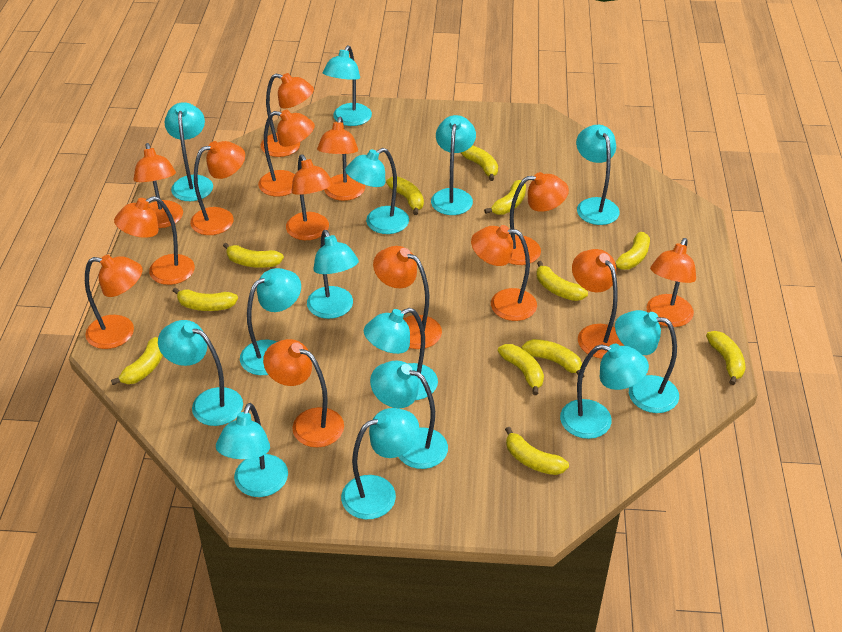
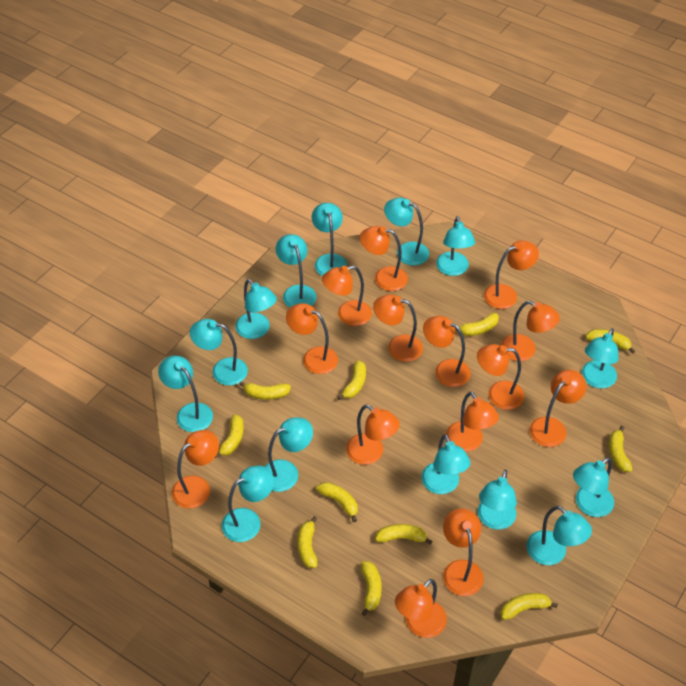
yellow banana: [111,337,163,385] [173,287,238,311] [223,243,284,268] [386,177,424,215] [461,145,498,181] [484,180,526,215] [498,344,544,395] [505,427,569,475] [522,339,584,378] [536,261,588,301] [615,232,650,270] [706,331,745,385] = 12 -> [215,414,244,458] [239,381,291,400] [298,516,318,568] [316,482,358,522] [338,360,366,400] [361,561,382,616] [375,524,433,545] [455,313,499,336] [501,593,558,620] [586,329,635,354] [609,426,633,472] = 11

